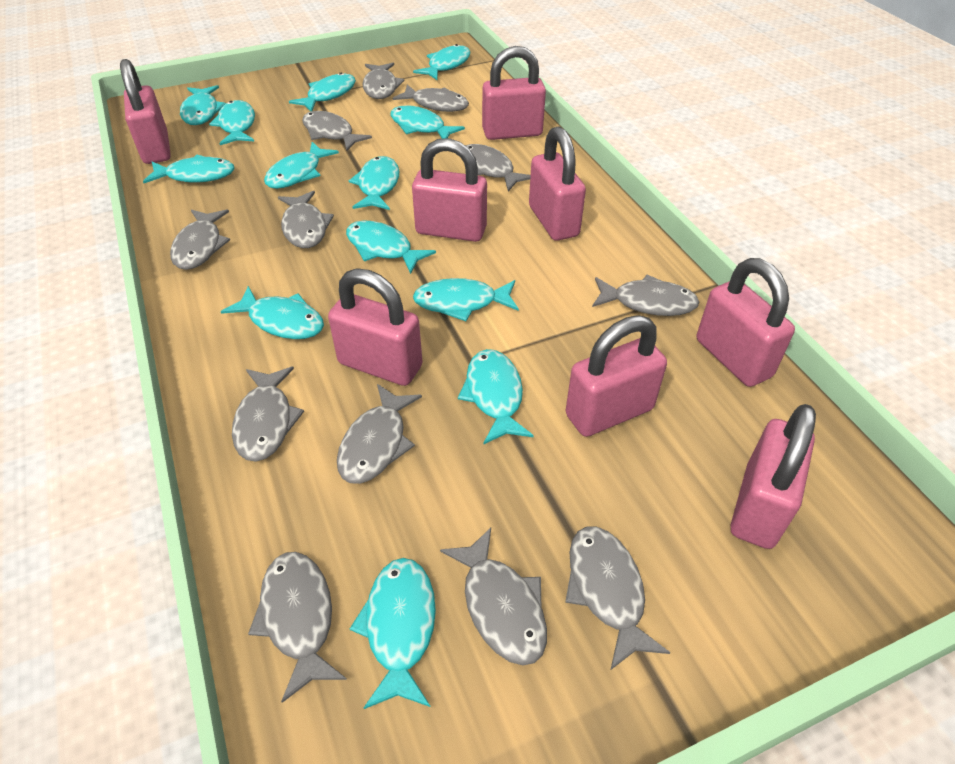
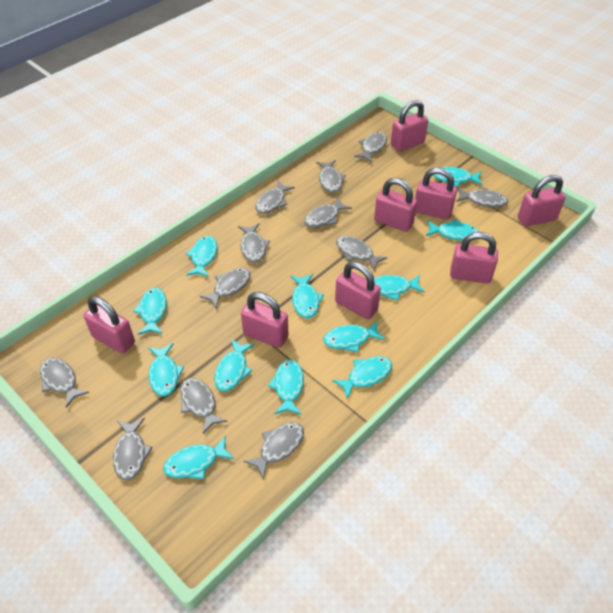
turquoise fish: [143,155,234,183] [180,85,226,125] [209,100,255,145] [221,286,324,339] [264,142,339,189] [289,73,356,111] [346,220,436,274] [349,156,399,210] [350,558,436,709] [390,105,465,139] [413,44,470,80] [413,278,519,321] [458,349,534,444] = 13 -> [133,288,167,335] [148,343,184,396] [163,436,234,479] [186,236,218,277] [214,339,254,391] [268,359,304,414] [290,274,324,318] [324,321,385,352] [332,356,392,399] [374,275,425,300] [426,219,479,241] [434,167,482,187] = 12

